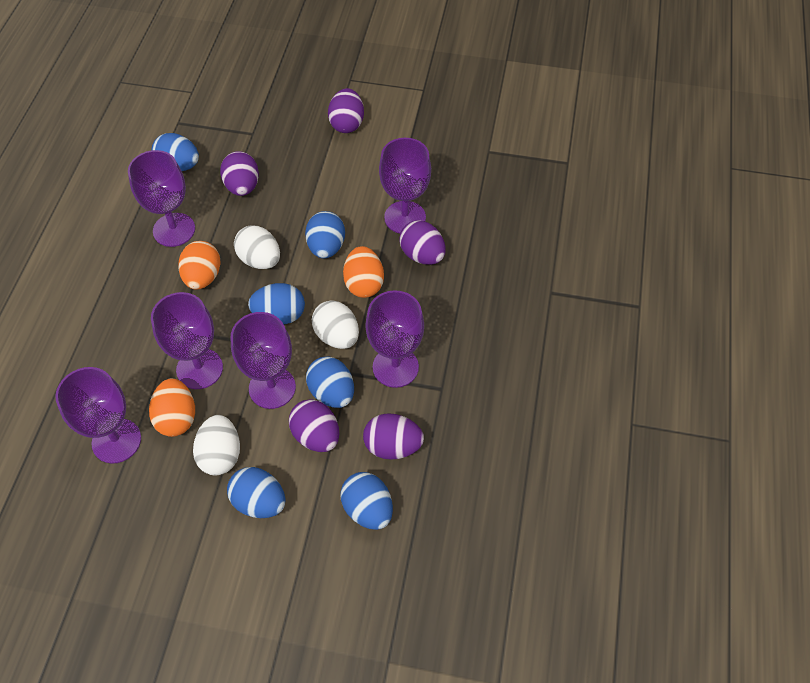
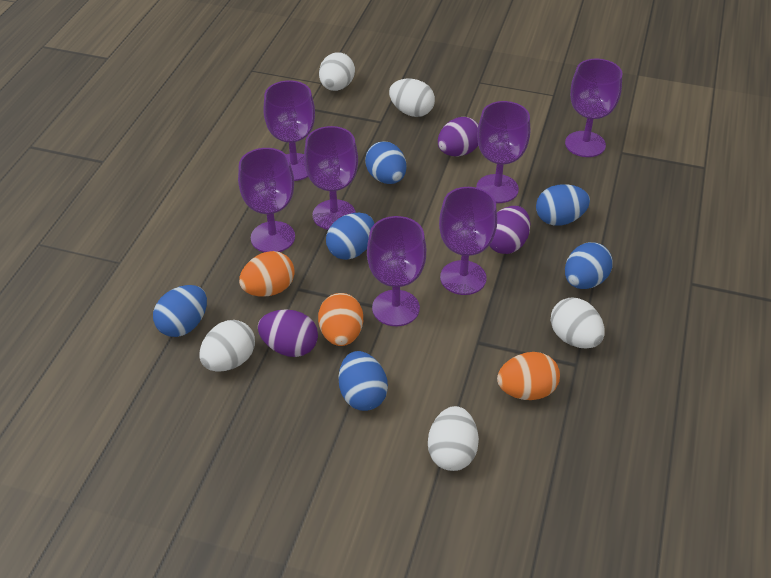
purple egg: [220,151,259,196] [289,399,339,452] [328,88,364,133] [363,413,424,460] [399,220,446,265] = 5 -> [258,309,318,357] [438,117,479,156] [489,206,530,254] = 3
purple goblet: [55,367,141,464] [128,150,195,247] [151,292,223,389] [230,312,296,409] [365,290,424,388] [379,138,431,233] = 6 -> [238,148,295,252] [263,80,315,181] [304,126,358,230] [367,216,426,326] [439,187,497,295] [476,101,530,203] [565,59,622,157] = 7
white egg: [193,415,240,475] [234,226,280,269] [312,301,359,349] = 3 -> [199,320,255,372] [319,52,355,91] [389,79,435,117] [428,406,479,471] [551,298,605,349] = 5

